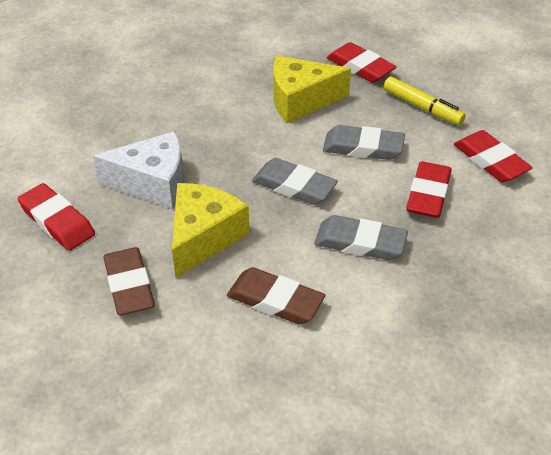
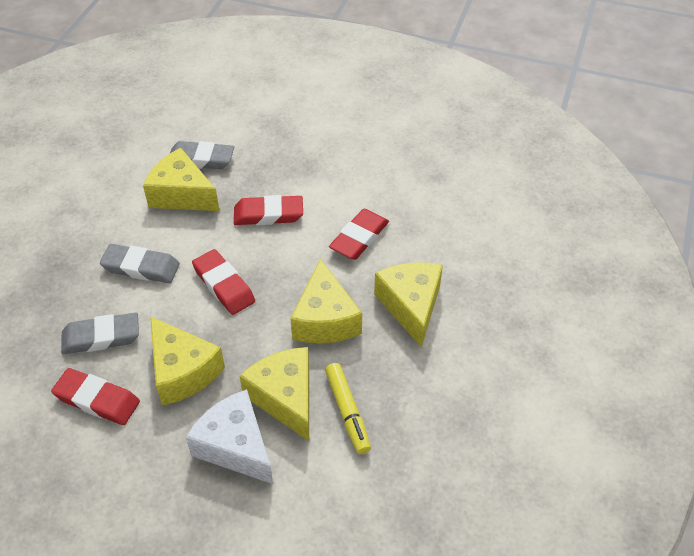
brown eraser: [103,247,155,315] [227,267,325,324] = 2 -> none = 0
yellow cheese: [172,183,250,278] [273,56,351,123] = 2 -> [143,148,220,211] [150,316,225,406] [240,347,309,441] [291,259,362,344] [374,262,443,348] = 5

